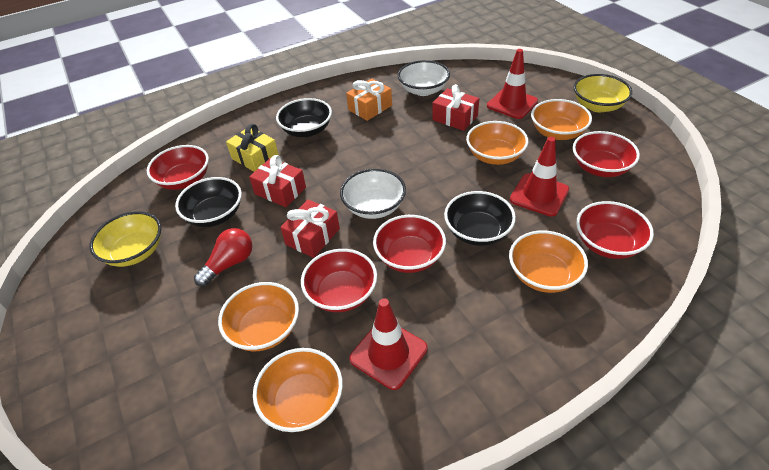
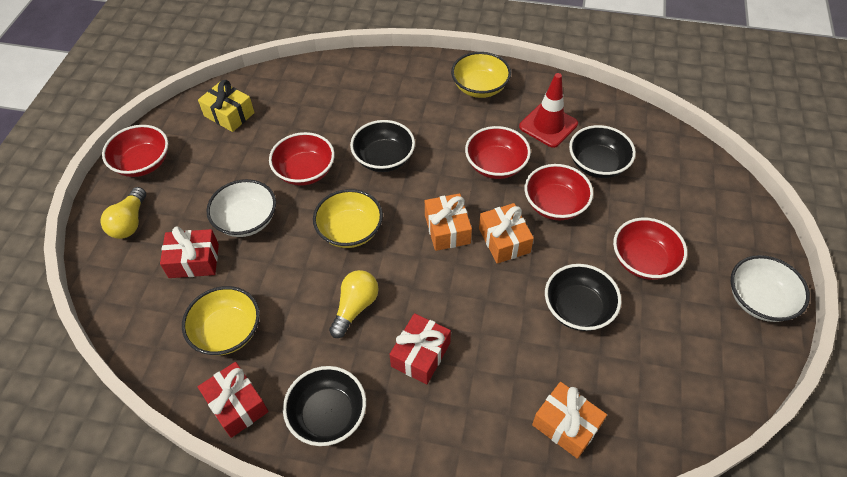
black bowl: [175,177,242,227] [276,98,332,137] [444,191,516,246] = 3 -> [283,366,366,446] [350,120,415,172] [545,264,621,331] [569,125,636,178] = 4
orange bowl: [218,282,299,351] [253,348,343,432] [466,121,528,165] [509,230,588,293] [531,99,592,140] = 5 -> none = 0
orange gift: [346,79,392,121] = 1 -> [425,193,472,251] [479,203,534,264] [532,382,607,459] = 3
red light bulb: [194,228,252,287] = 1 -> none = 0
red traffic cone: [349,299,427,390] [487,49,538,119] [510,137,569,217] = 3 -> [519,73,578,148] = 1
yellow bowl: [90,211,161,267] [573,74,632,112] = 2 -> [182,286,260,355] [313,189,383,248] [451,52,511,98] = 3
yellow light bulb: none = 0 -> [101,187,146,239] [329,270,379,338] = 2

